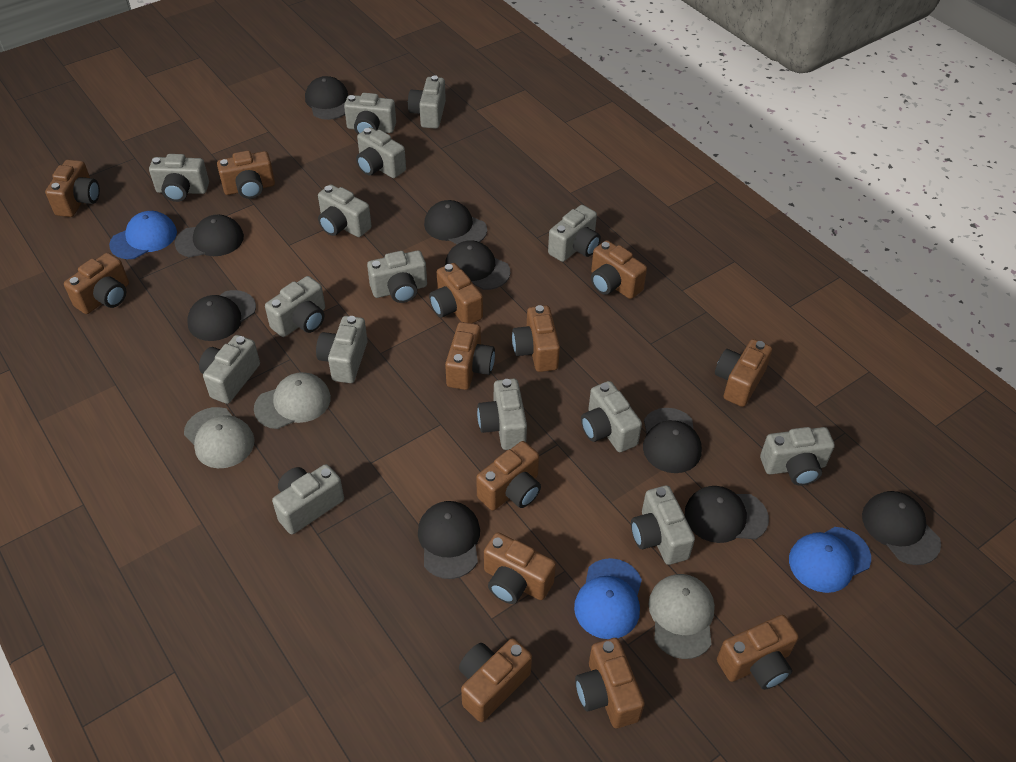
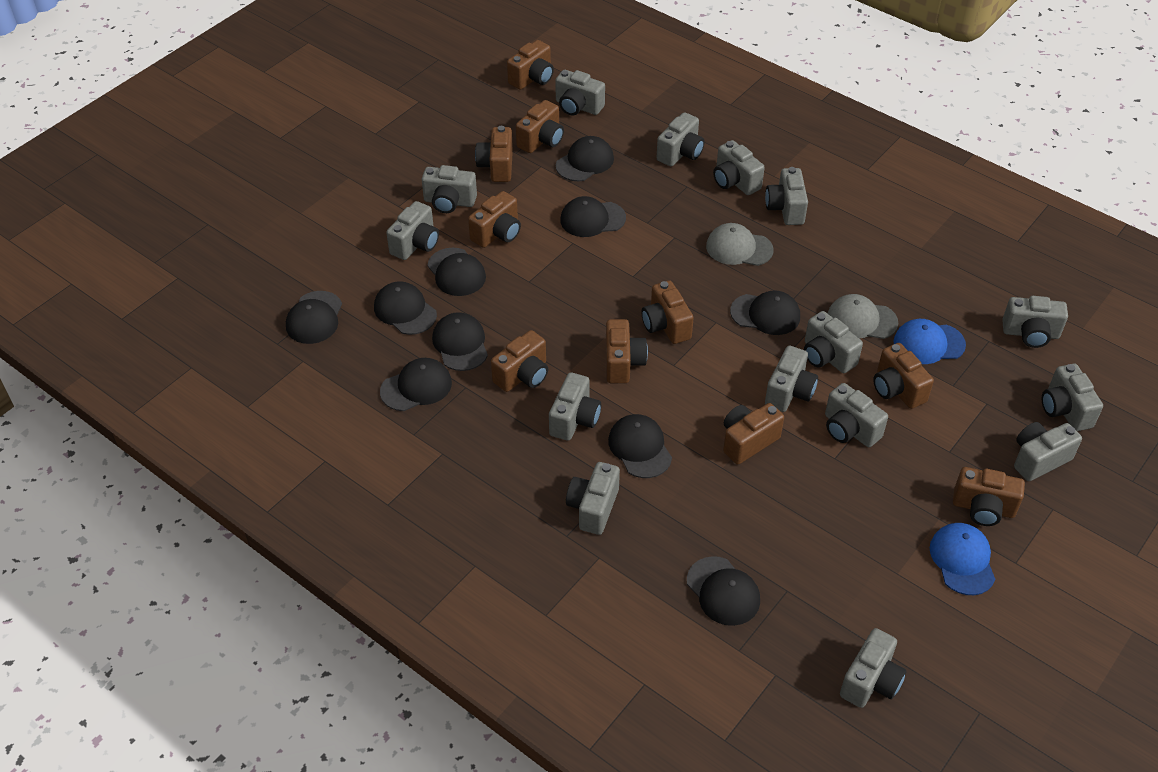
black cap: [175,215,244,257] [187,290,256,341] [305,76,348,120] [418,501,480,579] [424,200,487,244] [445,240,510,290] [643,408,702,473] [685,486,769,543] [862,491,941,565] = 9 -> [286,291,342,344] [374,281,437,335] [380,358,452,411] [427,248,486,296] [432,312,488,371] [556,136,614,181] [560,196,626,237] [608,414,672,478] [687,556,760,626] [730,290,800,335] = 10
blue cap: [109,211,177,259] [574,558,642,639] [789,527,871,593] = 3 -> [894,319,966,364] [930,523,995,595] = 2
brown camera: [45,159,100,217] [64,253,129,314] [217,151,275,199] [429,263,483,323] [445,322,495,390] [459,638,532,722] [476,441,541,511] [484,532,556,604] [512,305,560,372] [575,638,645,728] [591,240,647,299] [715,339,772,407] [717,615,799,690] = 13 -> [468,191,521,248] [475,126,513,182] [491,330,548,392] [507,40,554,90] [516,100,564,153] [606,319,648,383] [642,280,694,344] [723,403,784,465] [873,343,934,409] [953,467,1025,526] = 10
grey cap: [184,407,255,468] [254,372,331,429] [648,574,715,659] = 3 -> [706,223,774,266] [828,294,898,339] = 2

